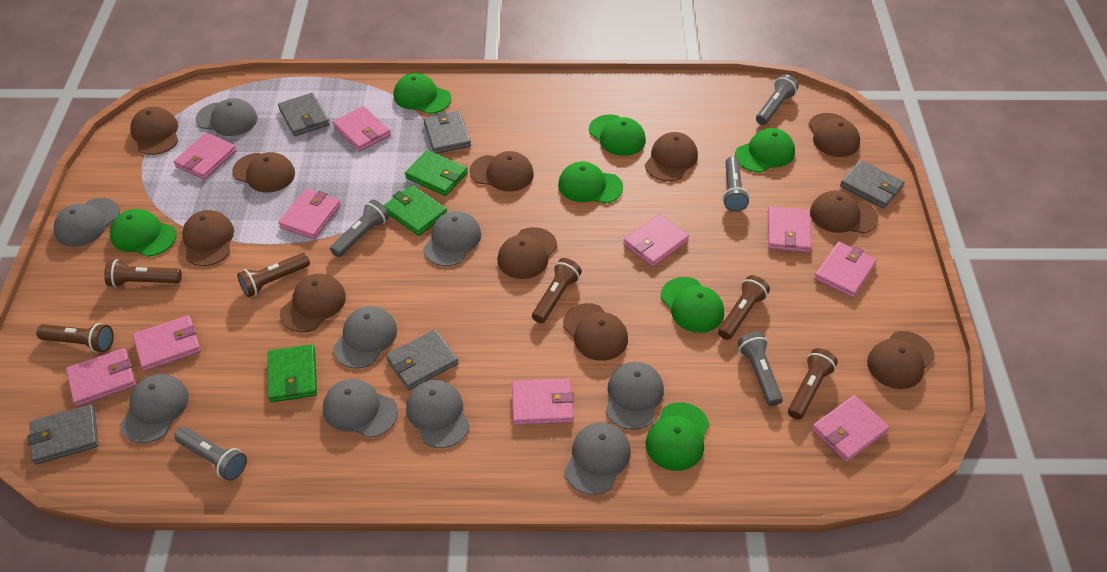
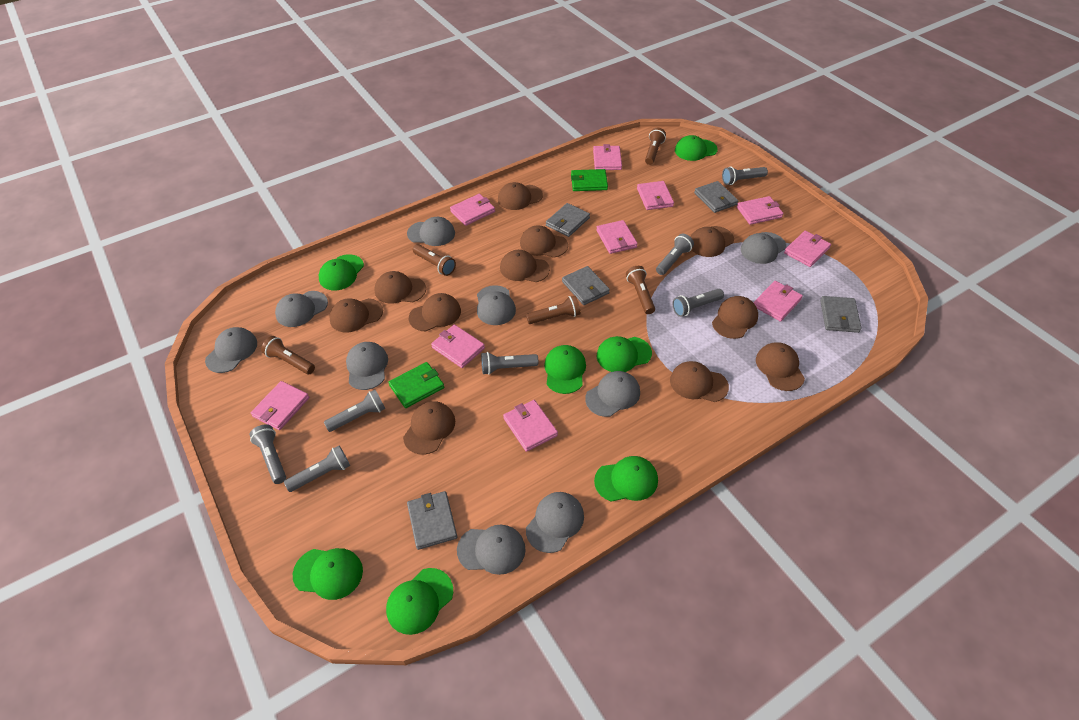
brown flashlight: [36,323,114,353] [104,259,182,287] [237,253,310,297] [532,258,582,323] [718,275,770,340] [788,348,838,420] = 6 -> [261,336,315,374] [413,244,456,276] [526,296,581,324] [626,266,655,314] [645,128,666,165] = 5
green wallet: [268,344,317,402] [383,185,447,236] [405,150,468,196] = 3 -> [388,362,444,408] [571,169,608,191] = 2
grey flashlight: [174,427,247,481] [330,199,389,257] [723,157,749,212] [738,332,783,406] [756,74,799,125] = 5 -> [249,424,286,484] [284,446,350,492] [324,390,385,432] [481,352,538,375] [656,234,694,275] [672,289,724,317] [722,167,768,185] = 7

